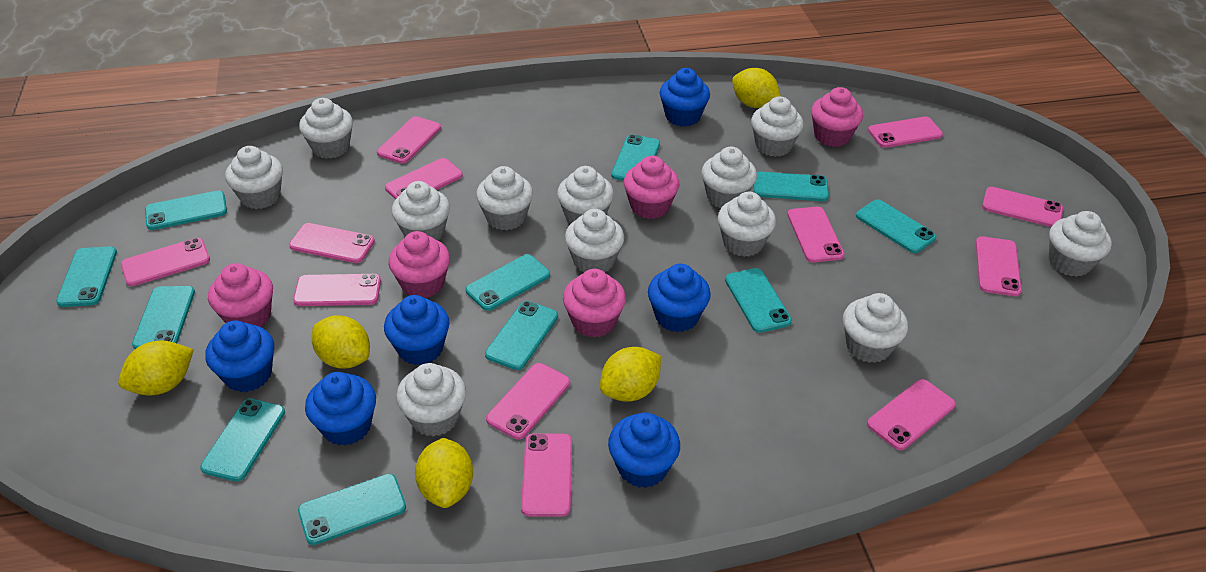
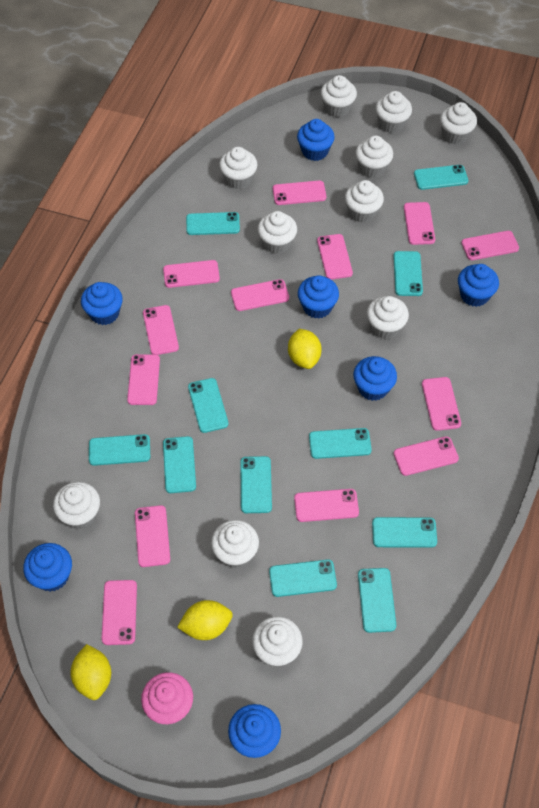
blue cupcake: [205,321,274,392] [305,372,376,446] [384,295,450,365] [608,412,680,488] [648,264,711,332] [660,68,710,127] = 6 -> [23,543,72,592] [81,282,123,325] [228,704,281,758] [297,119,335,161] [298,275,339,319] [353,356,397,401] [458,264,499,307] = 7
pink cupcake: [208,263,273,327] [389,231,450,298] [563,269,626,338] [623,156,679,219] [811,87,863,147] = 5 -> [141,672,193,724] = 1
pink phone: [121,238,210,286] [289,223,375,263] [293,274,381,306] [377,116,441,164] [385,158,463,200] [486,363,570,439] [521,433,572,517] [787,207,844,262] [867,379,955,450] [868,117,943,148] [976,236,1022,296] [982,187,1063,227] = 12 -> [102,580,137,645] [127,354,160,405] [135,505,170,567] [143,305,179,355] [163,260,220,288] [231,279,289,311] [273,180,326,205] [294,489,359,522] [317,234,353,280] [393,436,459,476] [404,202,435,245] [422,377,461,431] [461,231,519,260] = 13
white cupcake: [225,146,283,209] [299,98,353,159] [392,181,450,240] [396,363,466,437] [476,166,533,230] [557,166,614,224] [565,209,624,272] [701,147,757,208] [718,192,776,257] [751,96,804,157] [843,293,908,363] [1049,211,1112,277] = 12 -> [53,482,100,529] [211,520,259,568] [219,147,258,189] [252,617,303,667] [258,211,297,254] [321,75,357,117] [345,180,384,223] [355,136,393,178] [367,296,409,339] [375,91,412,133] [440,102,477,144] = 11
yellow lemon: [118,341,194,396] [312,316,370,368] [415,438,473,508] [600,347,661,402] [732,68,781,108] = 5 -> [70,644,111,700] [177,600,233,640] [288,329,322,369] = 3

